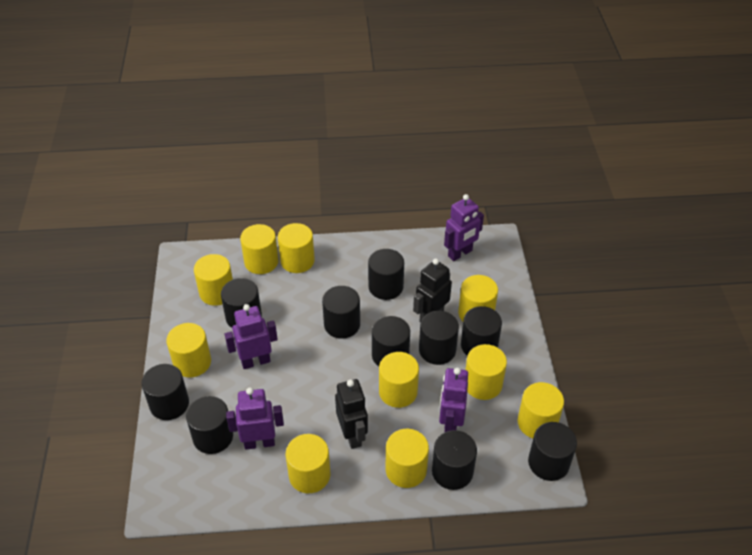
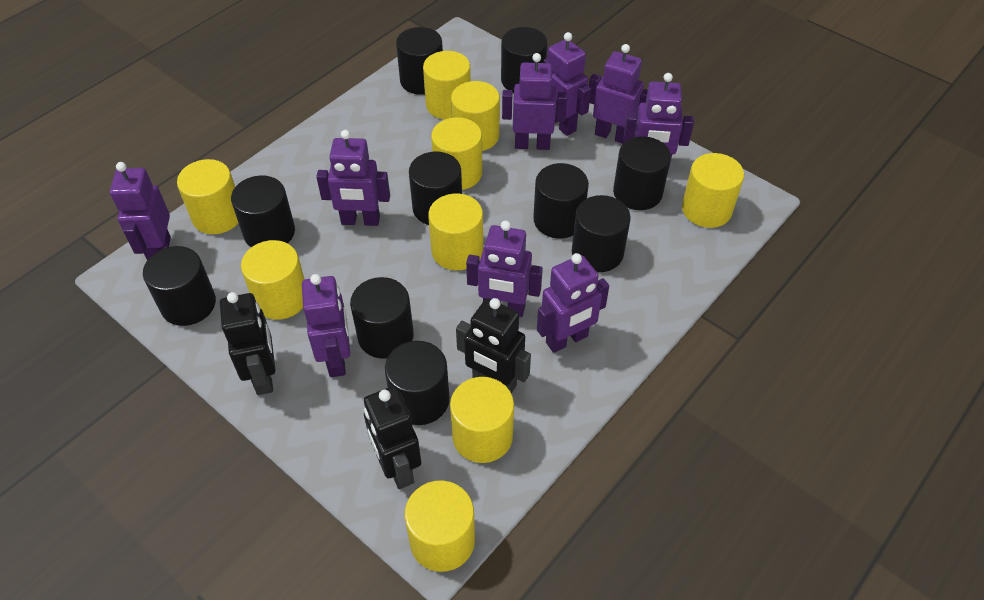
black robot: [335,379,368,449] [413,259,452,323] = 2 -> [220,292,276,395] [364,386,421,489] [456,298,531,394] = 3
purple robot: [225,304,278,369] [226,387,284,450] [439,368,468,433] [444,194,484,261] = 4 -> [110,162,171,260] [302,274,350,377] [316,130,390,226] [466,221,543,317] [502,53,567,150] [537,253,609,353] [544,32,591,136] [589,44,647,144] [624,73,694,167] = 9
yellow cylinder: [166,323,211,378] [194,254,233,306] [240,224,279,274] [278,223,315,273] [286,434,330,493] [379,352,419,408] [386,429,429,488] [458,275,498,321] [465,344,507,400] [518,382,564,438] = 10 -> [177,159,238,234] [241,240,305,320] [405,481,475,572] [423,51,471,119] [428,194,483,270] [431,117,482,190] [450,377,514,463] [451,81,500,151] [682,153,744,228] = 9

